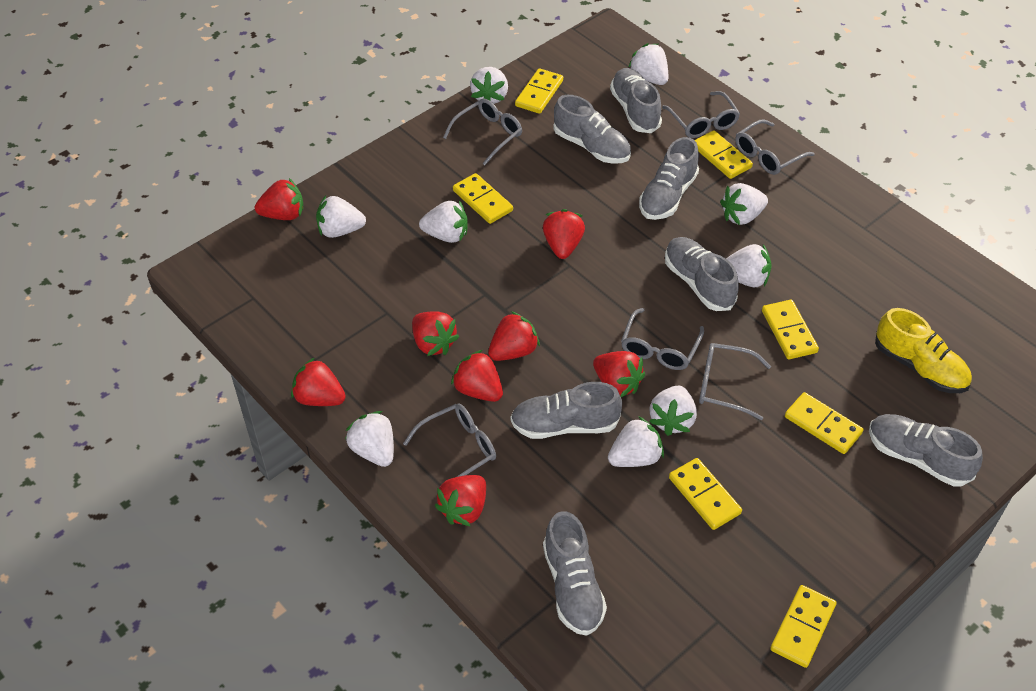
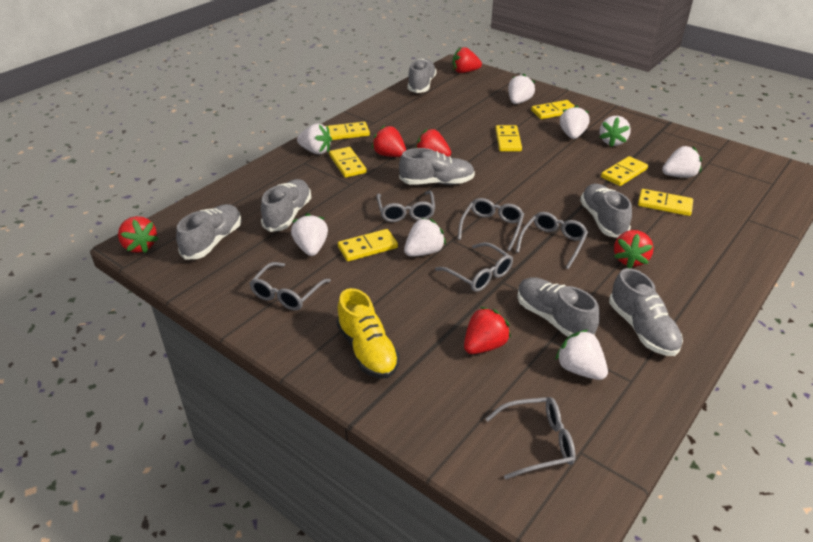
red strawberry: [255,178,303,220] [291,358,346,406] [412,311,459,356] [435,475,486,527] [451,350,503,402] [488,311,540,361] [543,209,585,259] [593,351,645,397] = 8 -> [118,216,158,253] [372,125,406,157] [416,129,451,157] [453,47,482,73] [464,307,511,354] [614,230,654,268] = 6
white strawberry: [316,196,366,238] [345,411,394,467] [419,201,468,243] [470,67,508,104] [608,416,664,467] [629,43,668,85] [649,386,697,436] [720,183,768,225] [726,244,772,287] = 9 -> [291,213,328,256] [297,124,332,154] [404,218,446,257] [508,74,535,104] [555,330,608,380] [560,105,590,139] [600,116,631,147] [662,146,702,178] = 8

